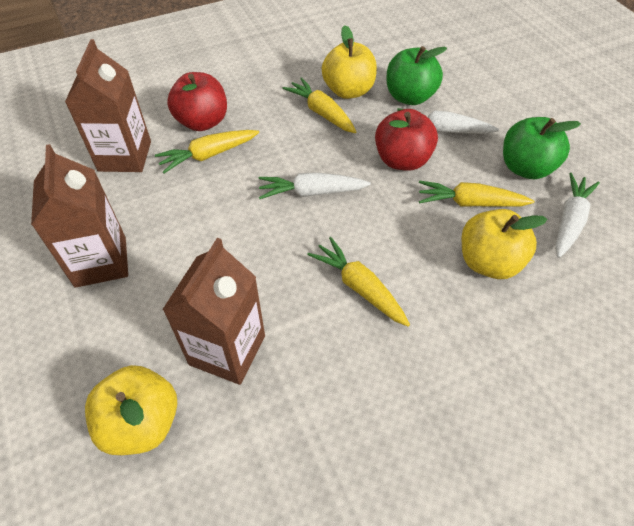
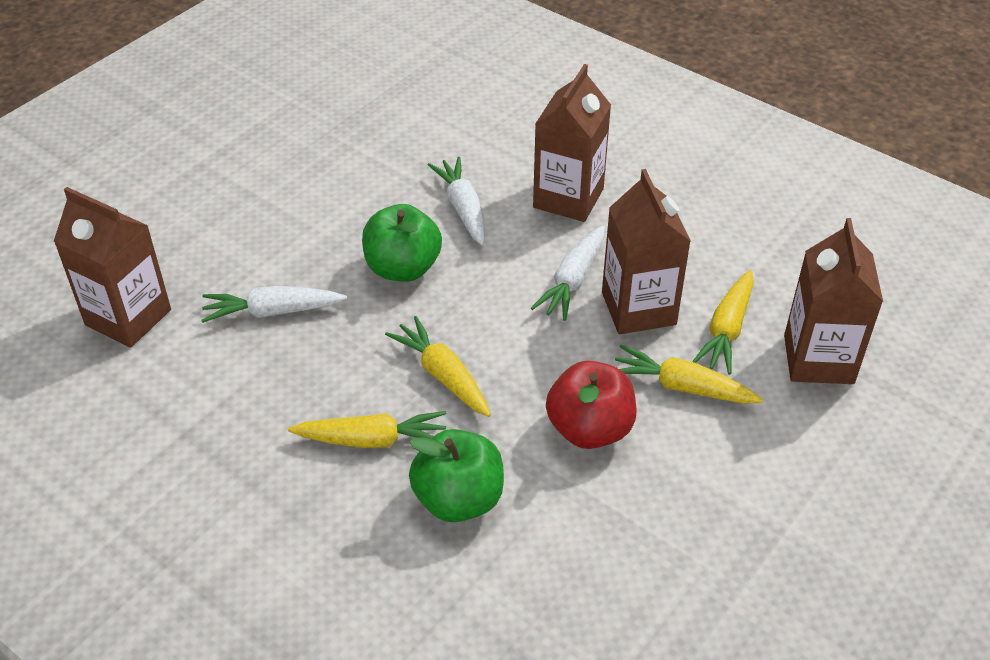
brown carton: [31,144,128,288] [65,39,151,172] [162,238,265,385] = 3 -> [53,187,171,348] [533,64,611,222] [602,169,691,334] [784,218,883,384] = 4
red apple: [167,72,227,131] [375,109,438,171] = 2 -> [546,361,637,449] = 1
yellow apple: [85,365,177,455] [322,25,377,99] [462,209,547,279] = 3 -> none = 0

